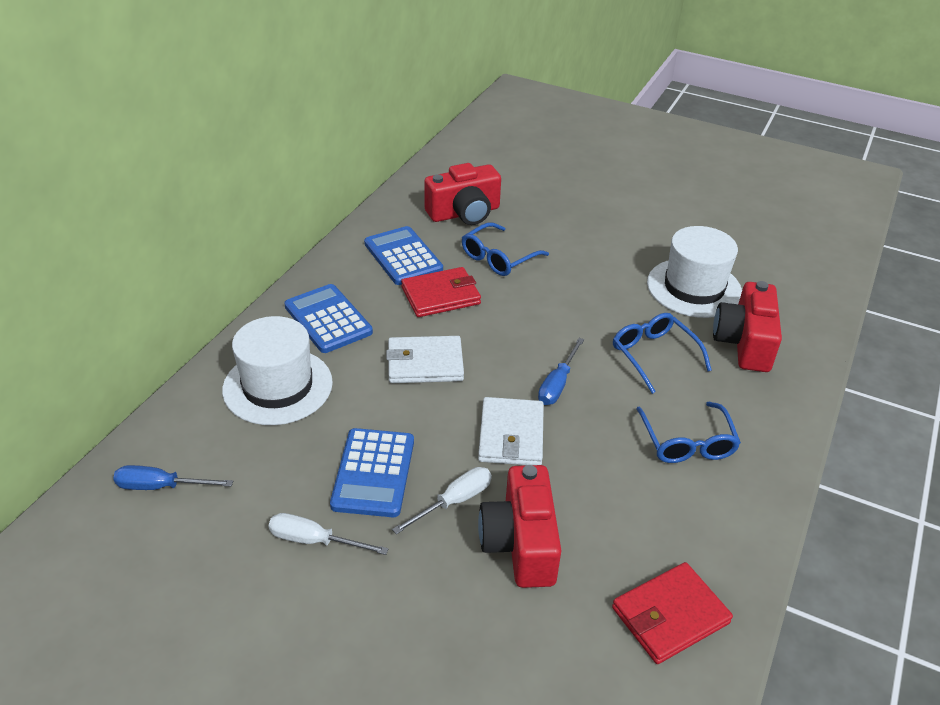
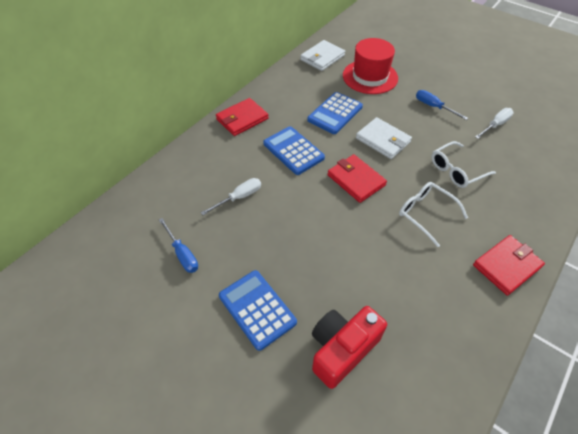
blue glasses: [462,223,549,276] [613,313,712,394] [636,402,741,463] = 3 -> none = 0
red camera: [424,163,501,225] [478,465,562,588] [713,281,782,372] = 3 -> [312,306,387,389] = 1
red hat: none = 0 -> [343,38,398,94] = 1
red wallet: [401,267,481,317] [612,562,733,664] = 2 -> [216,98,269,136] [328,154,387,203] [473,235,545,296] = 3
white glasses: none = 0 -> [399,182,468,247] [432,141,496,188] = 2
white hat: [222,316,333,425] [647,226,742,318] = 2 -> none = 0

